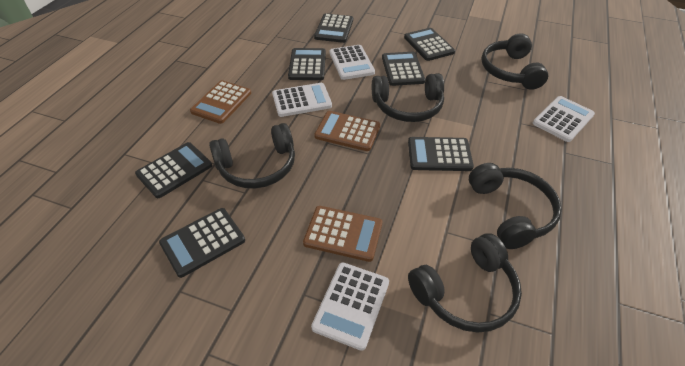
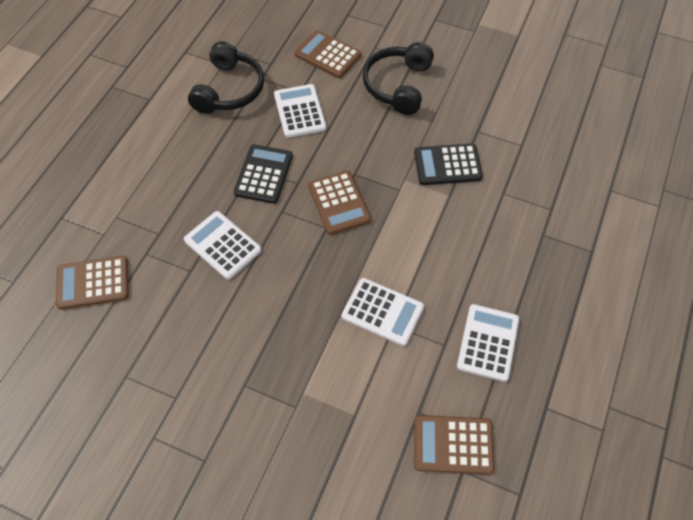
black calculator: [135,142,212,198] [159,208,245,278] [288,48,326,80] [314,13,353,43] [382,52,425,86] [404,28,455,61] [408,137,474,171] = 7 -> [234,144,293,204] [414,144,483,185] = 2
black headphones: [209,123,295,188] [372,73,444,122] [408,233,522,333] [469,163,562,249] [481,33,548,90] = 5 -> [188,41,264,114] [363,42,434,115] = 2
brown calculator: [190,80,251,124] [303,206,382,262] [314,111,380,151] = 3 -> [56,256,129,310] [295,30,361,78] [308,171,371,235] [414,415,495,475] = 4

